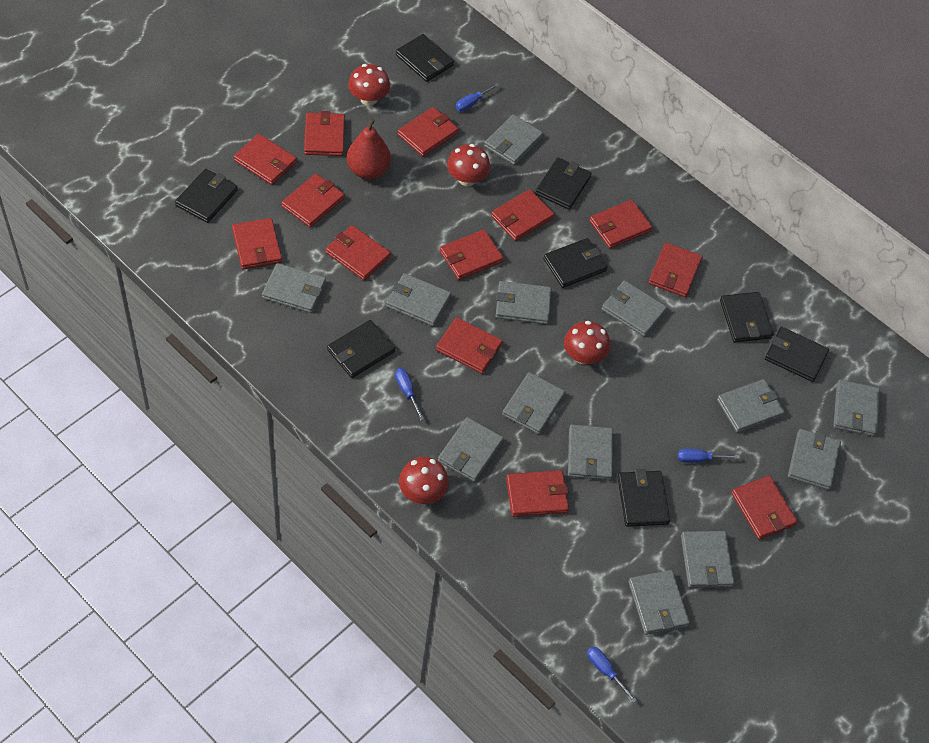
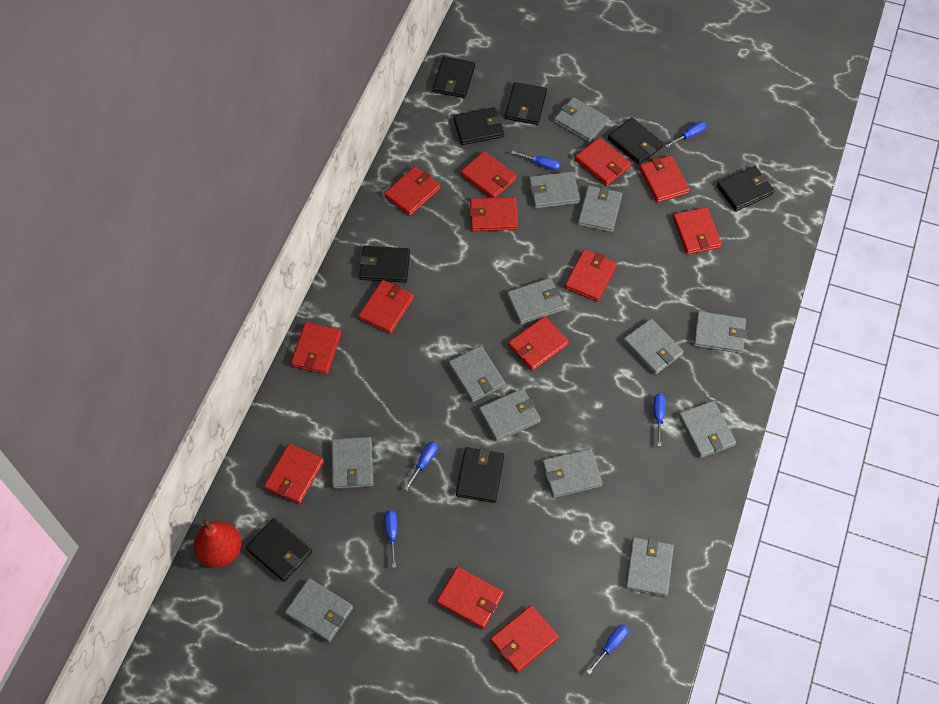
blue screwdriver: [395,368,424,421] [456,83,499,112] [587,647,637,703] [677,449,740,463] = 4 -> [385,510,397,568] [404,441,438,490] [512,151,560,171] [587,624,629,675] [654,394,665,446] [665,121,707,148] = 6
red mushroom: [348,64,390,106] [399,457,449,504] [447,144,490,186] [564,321,610,364] = 4 -> none = 0

